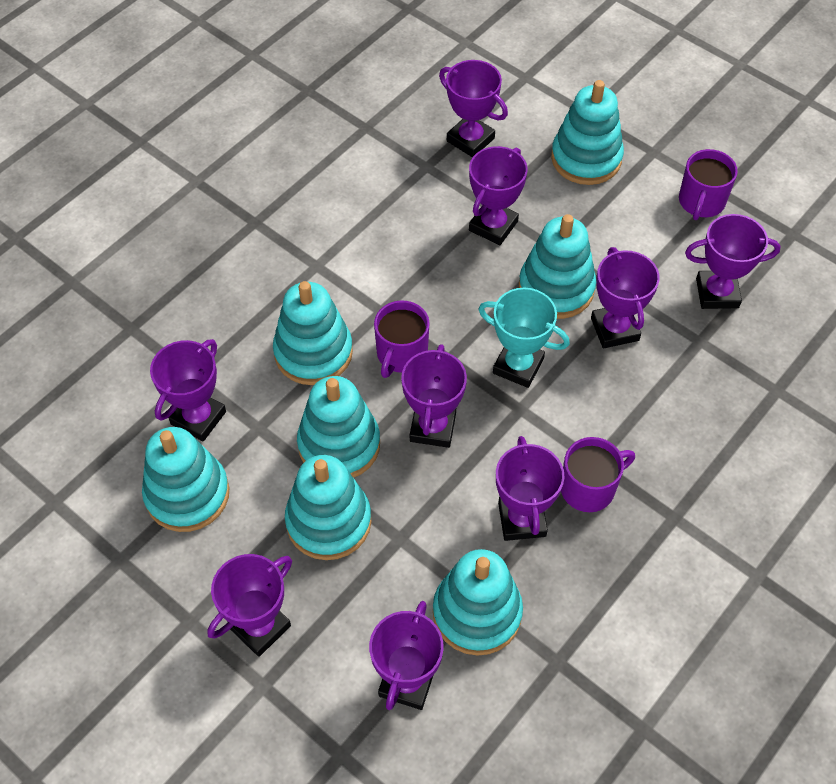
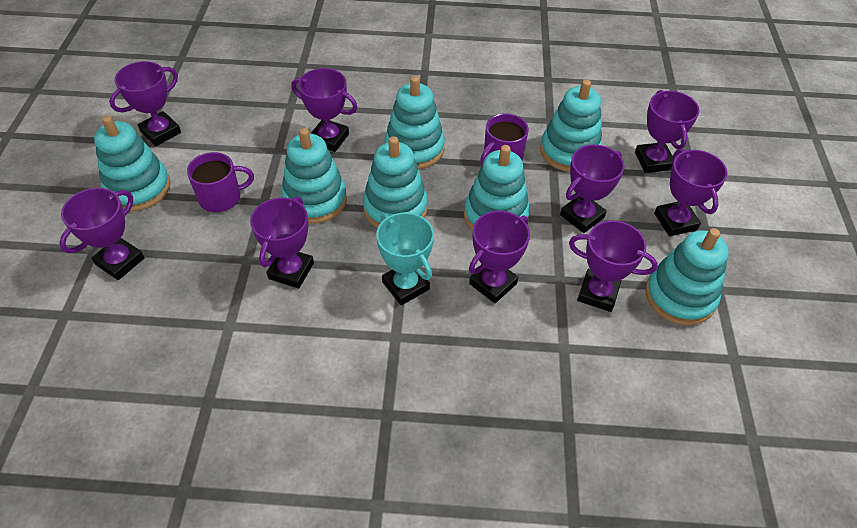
purple mug: [374,300,430,378] [561,437,635,512] [679,149,738,220] = 3 -> [187,152,254,212] [480,113,529,165] = 2

